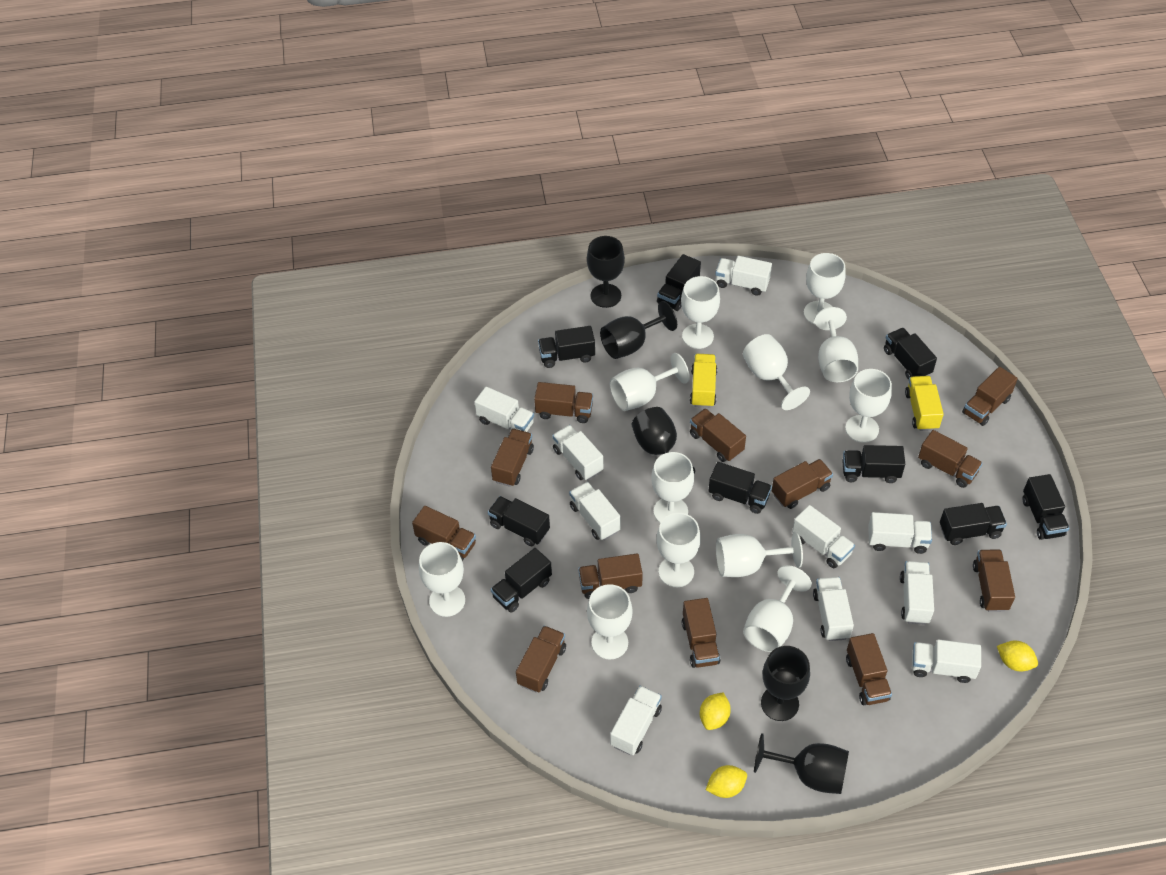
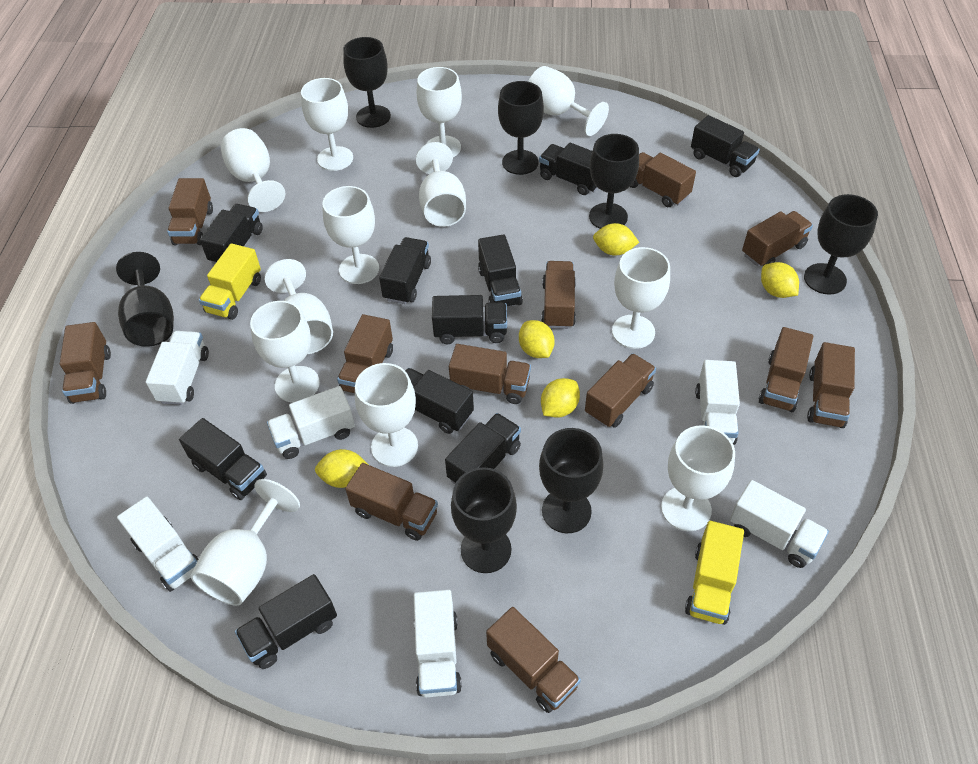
black goblet: [587,236,625,308] [600,301,677,359] [632,407,695,474] [754,733,849,794] [761,646,810,721] = 5 -> [116,252,174,347] [343,37,391,128] [451,467,517,573] [498,81,544,175] [539,428,604,533] [589,134,639,229] [804,194,878,295] = 7
black truck: [488,496,550,546] [491,548,552,613] [538,326,595,368] [657,254,701,311] [709,462,772,514] [842,445,905,483] [884,328,937,380] [940,503,1007,545] [1022,474,1069,540] = 9 -> [179,418,267,500] [200,204,263,264] [235,574,337,669] [379,237,431,304] [406,368,474,434] [432,295,507,344] [445,413,521,484] [478,234,523,307] [539,143,598,195] [691,115,760,177] = 10
white truck: [475,387,534,432] [552,425,603,480] [569,482,621,540] [610,686,662,755] [715,256,772,296] [792,505,855,568] [813,577,854,641] [868,512,932,554] [900,561,934,625] [912,639,981,683] = 10 -> [117,496,199,592] [146,331,209,405] [267,386,355,459] [414,590,462,698] [695,360,740,445] [730,480,829,568] = 6
yellow lemon: [700,692,731,730] [706,765,747,798] [997,641,1038,671] = 3 -> [315,449,367,488] [519,320,555,358] [541,378,580,418] [593,223,639,256] [761,262,799,298] = 5

